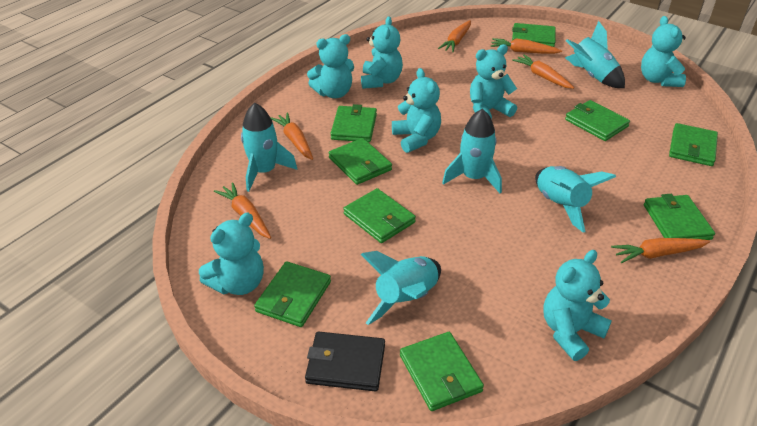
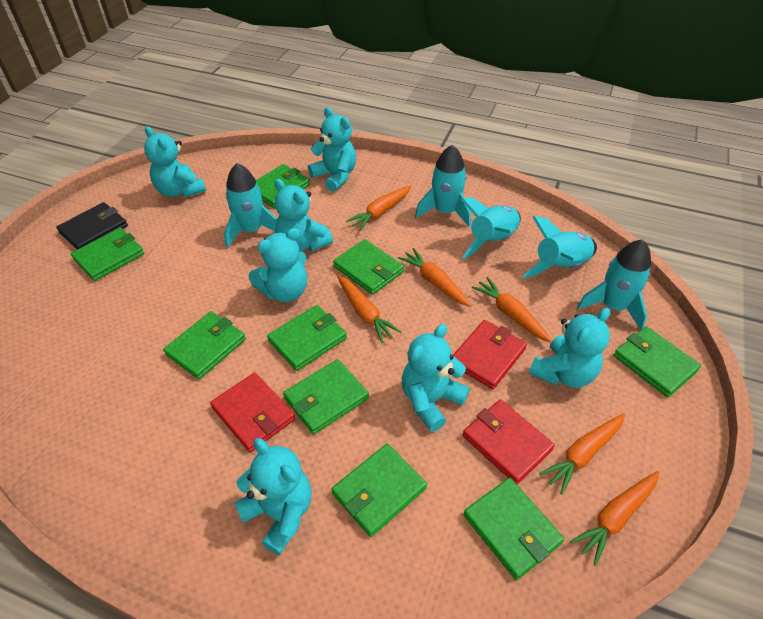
red wallet: none = 0 -> [210,373,295,452] [453,320,527,389] [463,399,555,484] = 3

